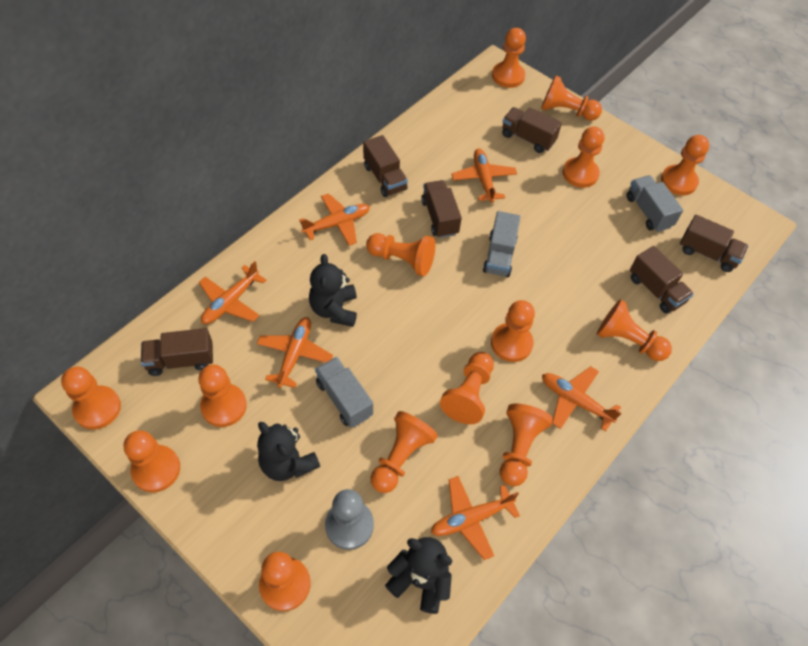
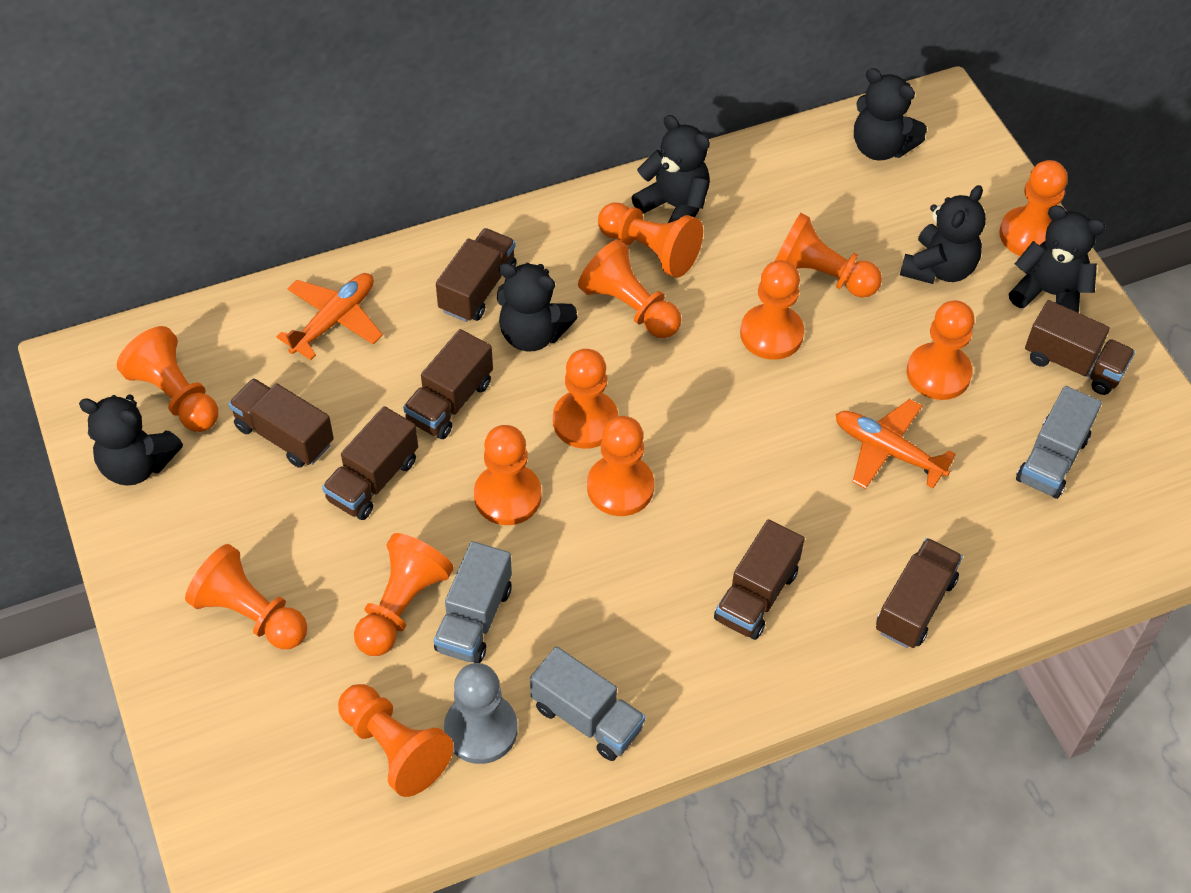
black teddy bear: [257,422,320,481] [309,254,357,327] [385,537,452,614] = 3 -> [79,395,183,486] [497,263,578,352] [632,115,710,223] [854,68,927,161] [900,185,986,284] [1009,205,1105,313] = 6
brown truck: [141,328,213,376] [363,135,408,197] [421,180,462,238] [502,107,562,153] [630,246,694,313] [680,215,748,272] = 6 -> [228,378,334,468] [322,406,418,520] [403,329,493,439] [436,228,517,322] [714,519,805,640] [876,538,963,648] [1025,300,1135,395] = 7
orange pawn: [61,367,121,430] [124,430,180,492] [198,364,247,427] [259,552,311,611] [366,233,435,276] [370,411,438,493] [440,352,494,424] [491,300,535,362] [492,28,526,88] [500,403,553,486] [541,75,602,121] [563,127,604,188] [597,299,672,361] [661,135,710,195] = 14 -> [117,326,218,432] [185,544,307,649] [338,684,454,797] [354,533,454,656] [474,425,542,525] [553,349,618,449] [578,240,681,338] [587,416,654,516] [598,202,703,278] [740,260,804,360] [775,213,882,298] [907,300,975,400] [999,160,1068,256] = 13
orange plane: [199,261,266,324] [257,317,333,388] [299,193,370,246] [431,476,520,560] [451,149,517,203] [542,366,622,431] = 6 -> [276,273,383,360] [836,399,956,489] = 2

